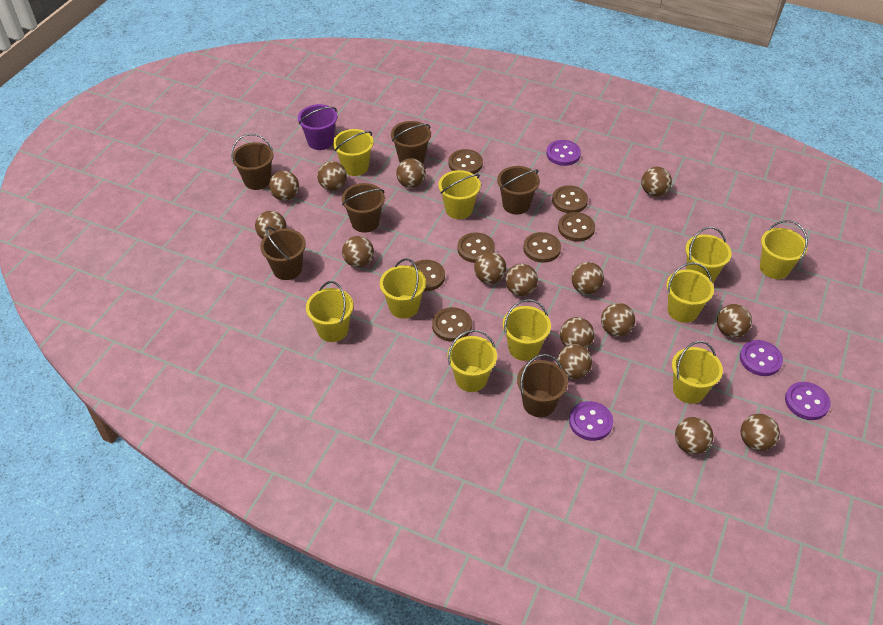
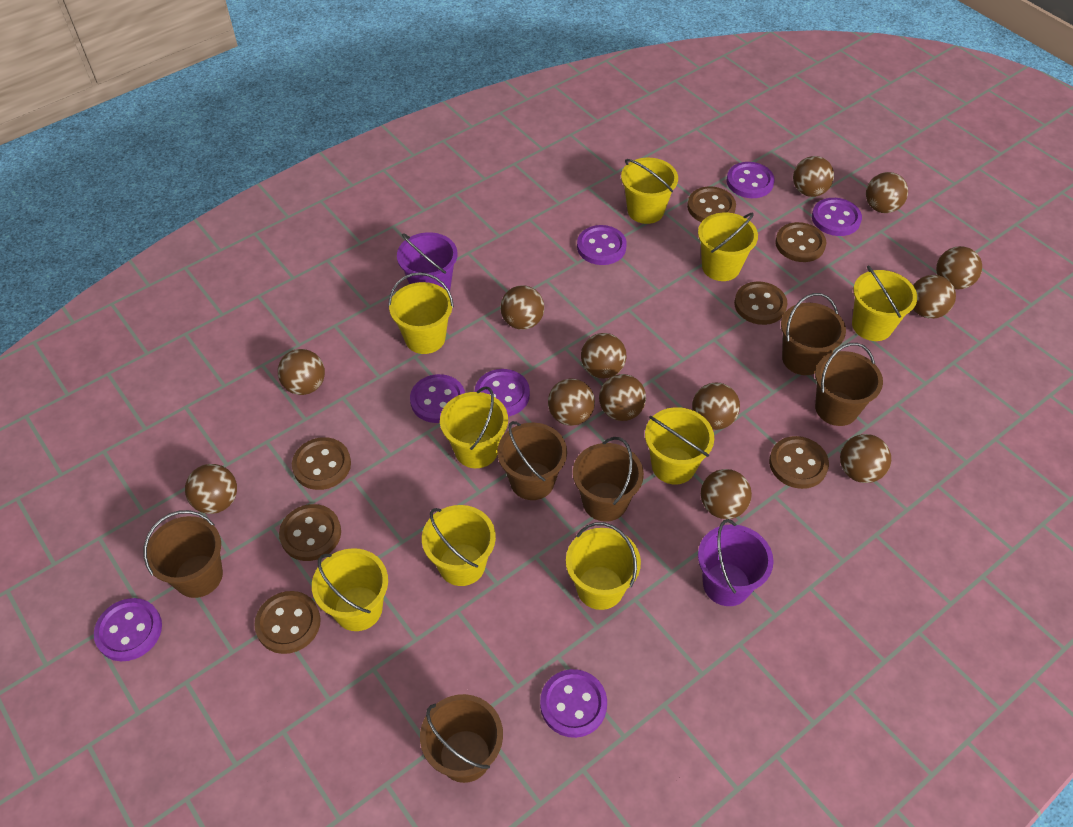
brown ball: [255,211,287,239] [269,171,299,201] [317,161,347,191] [342,236,374,268] [396,158,426,188] [474,252,506,284] [505,264,538,296] [557,344,592,379] [560,317,594,349] [571,262,604,294] [601,303,635,337] [641,167,672,197] [675,417,714,454] [717,304,752,338] [741,414,780,451] = 15 -> [185,464,237,514] [278,349,325,395] [500,286,544,330] [548,379,595,426] [581,333,626,378] [599,374,646,421] [692,383,740,430] [701,469,752,519] [793,156,834,197] [840,434,891,483] [866,172,908,213] [913,275,956,319] [936,246,982,289] = 13
purple bucket: [298,104,337,150] = 1 -> [397,232,458,291] [698,519,774,606] = 2
purple button: [546,140,581,166] [569,401,613,441] [740,340,783,376] [785,382,831,420] = 4 -> [94,598,162,661] [410,374,465,423] [475,369,530,417] [540,669,607,738] [577,225,627,265] [727,162,775,198] [812,198,862,236] = 7
yellow bucket: [306,281,354,342] [333,129,374,176] [380,259,426,319] [438,170,481,219] [448,330,497,392] [503,299,551,361] [667,262,714,323] [672,341,723,404] [685,227,732,283] [760,220,808,279] = 10 -> [312,548,388,631] [388,272,454,354] [422,505,496,586] [440,386,508,468] [566,522,641,610] [621,158,678,224] [645,407,714,485] [698,212,758,281] [852,266,917,341] = 9

